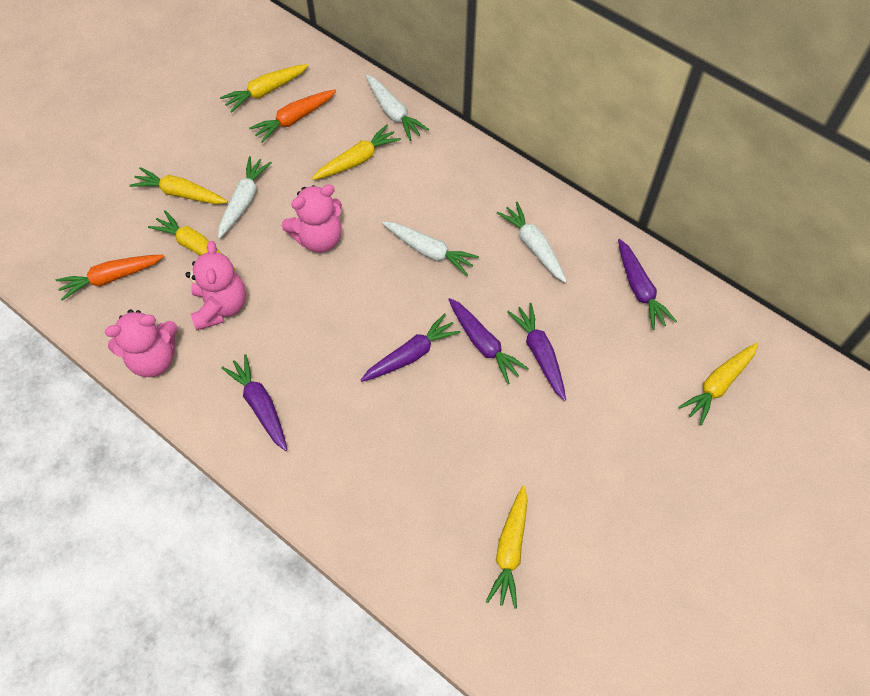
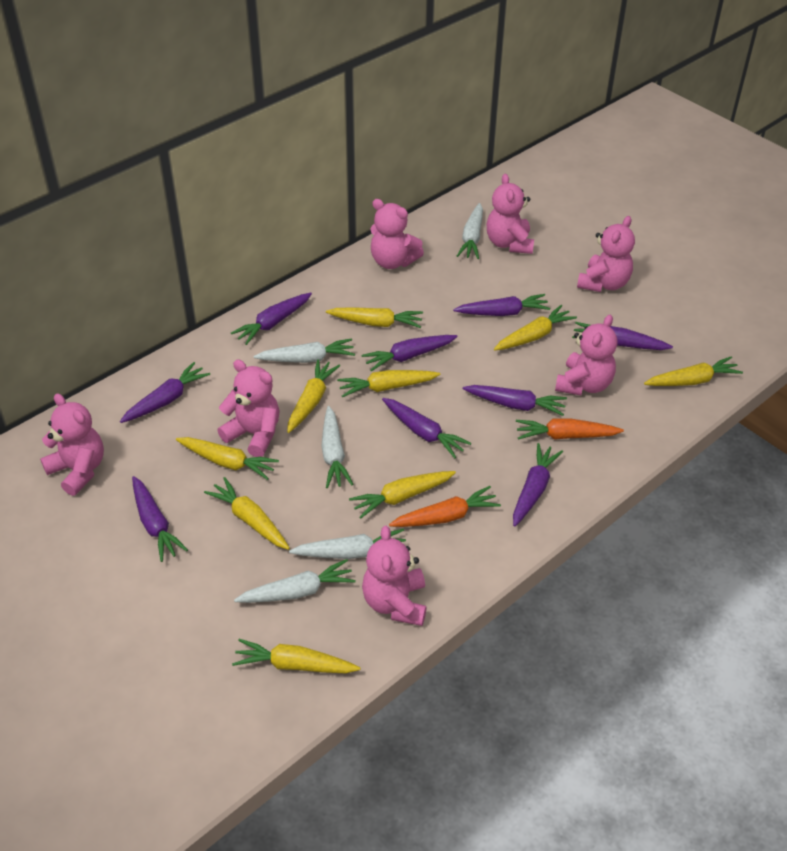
pink teddy bear: [105,309,178,377] [185,241,246,330] [282,184,342,253] = 3 -> [40,393,104,496] [217,359,280,457] [362,526,427,626] [371,199,424,269] [487,174,534,254] [555,315,617,395] [577,216,635,292] = 7
purple carrot: [221,354,287,451] [361,313,460,382] [448,298,529,384] [507,303,566,401] [618,239,677,330] = 5 -> [120,362,210,423] [132,476,188,562] [231,292,312,345] [362,335,458,372] [382,398,471,458] [453,294,550,316] [463,385,567,416] [513,443,563,526] [572,322,673,350] = 9
white carrot: [218,156,272,239] [366,75,429,141] [382,222,479,276] [497,202,567,283] = 4 -> [234,559,356,603] [253,338,355,363] [289,529,406,559] [321,406,353,488] [457,203,483,259] = 5
yellow carrot: [129,167,228,204] [148,210,235,270] [220,64,309,113] [312,125,401,180] [486,485,528,609] [679,343,758,425] = 6 -> [176,437,279,480] [204,477,290,550] [232,639,361,673] [287,359,341,433] [326,307,423,328] [337,370,440,397] [349,471,456,519] [494,305,577,351] [644,356,743,386] = 9

